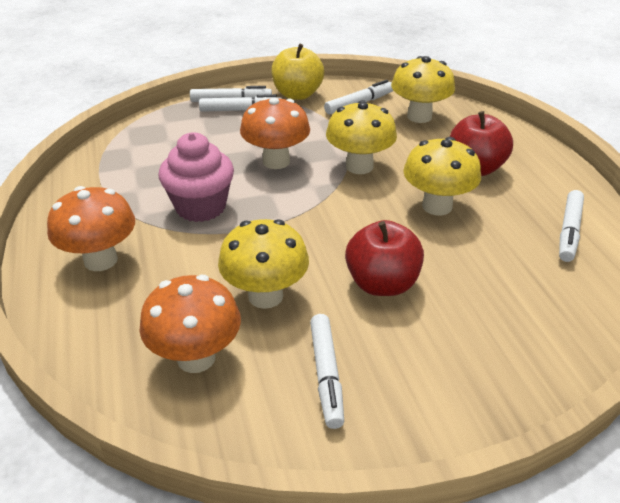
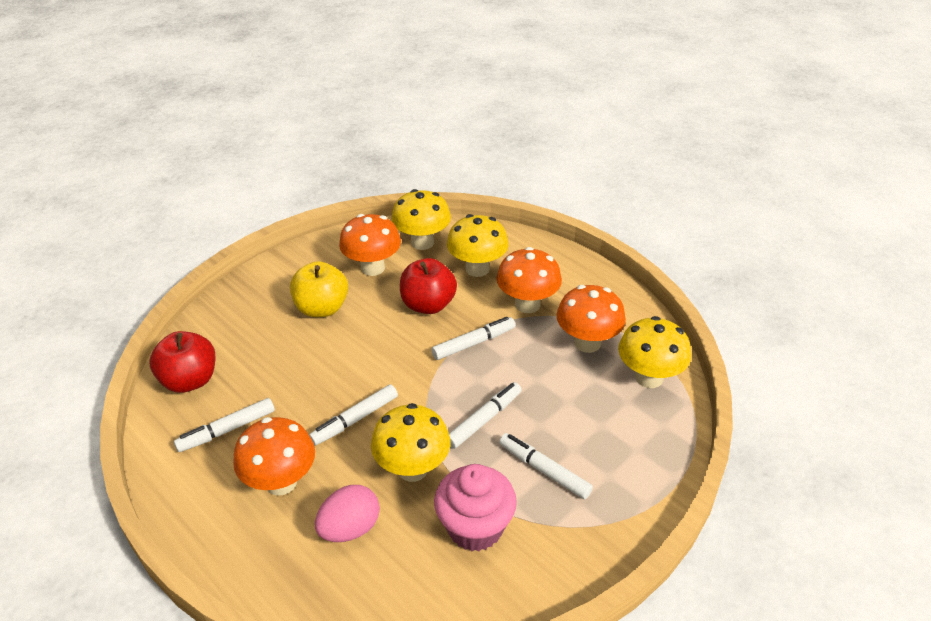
orange mushroom: [47,186,135,271] [139,275,241,373] [240,97,310,169] = 3 -> [233,417,315,495] [339,214,401,276] [497,247,562,313] [557,285,626,353] = 4
pink egg: none = 0 -> [315,485,380,542] = 1

